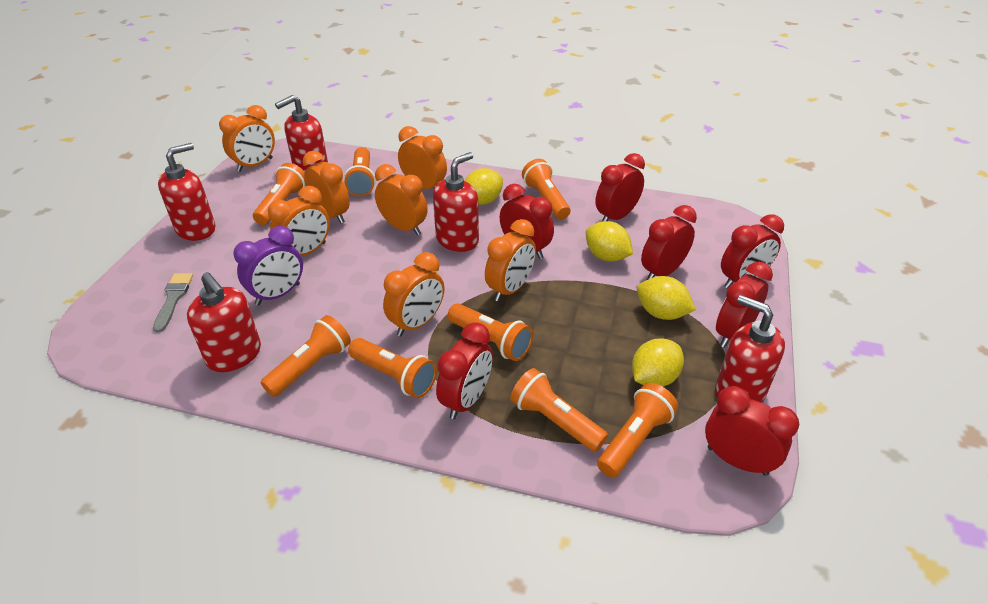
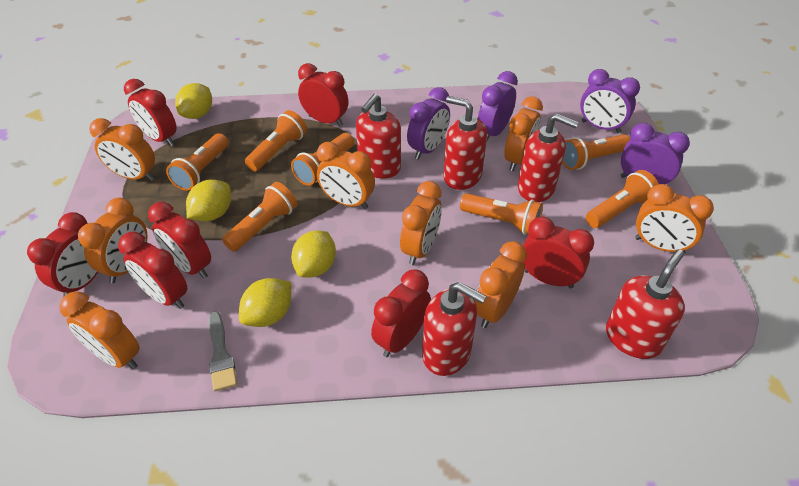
orange clock: [219,105,275,172] [268,186,330,256] [303,151,350,223] [375,164,427,235] [383,252,444,336] [398,126,447,189] [485,219,536,302] = 7 -> [59,291,140,370] [78,198,148,283] [89,118,155,181] [317,142,375,209] [400,181,442,265] [475,241,527,328] [504,96,543,171] [635,184,714,254] = 8
orange flashlight: [253,163,306,225] [261,315,351,397] [344,147,376,197] [348,338,437,398] [448,303,533,361] [510,368,608,452] [522,159,570,219] [597,383,678,478] = 8 -> [166,133,228,191] [222,182,297,252] [245,110,307,171] [291,133,354,186] [460,193,543,235] [562,134,630,170] [586,170,659,228] = 7
purple clock: [233,226,303,305] = 1 -> [407,87,450,160] [478,71,518,141] [580,69,640,133] [621,123,690,184] = 4

